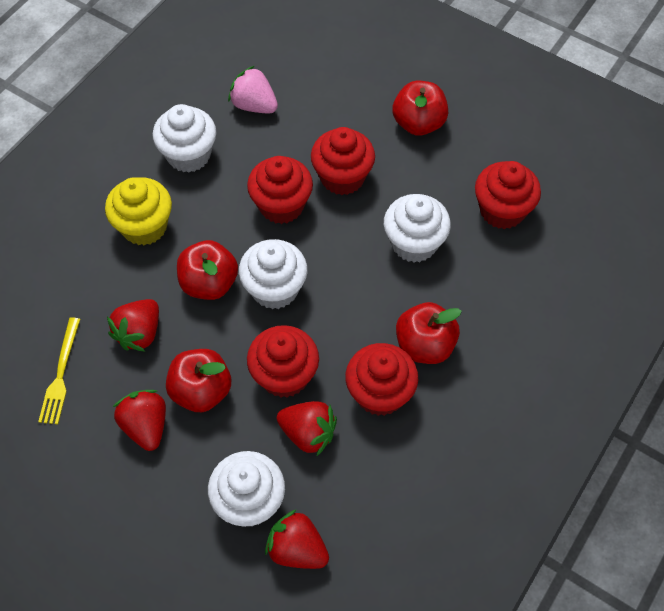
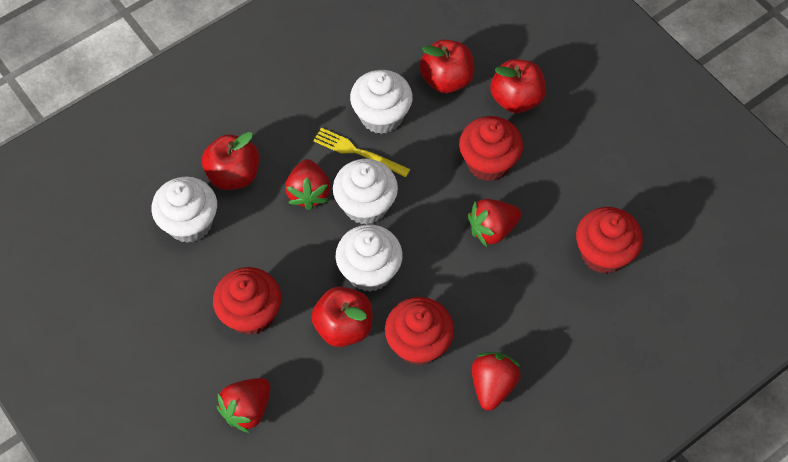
pink strawberry: [228,66,278,113] = 1 -> none = 0
red cupcake: [247,156,313,224] [247,325,319,398] [311,127,375,195] [345,343,418,416] [475,161,541,229] = 5 -> [213,267,281,335] [385,297,454,365] [459,116,523,181] [576,207,643,274] = 4
yellow cupcake: [105,177,172,246] = 1 -> none = 0

